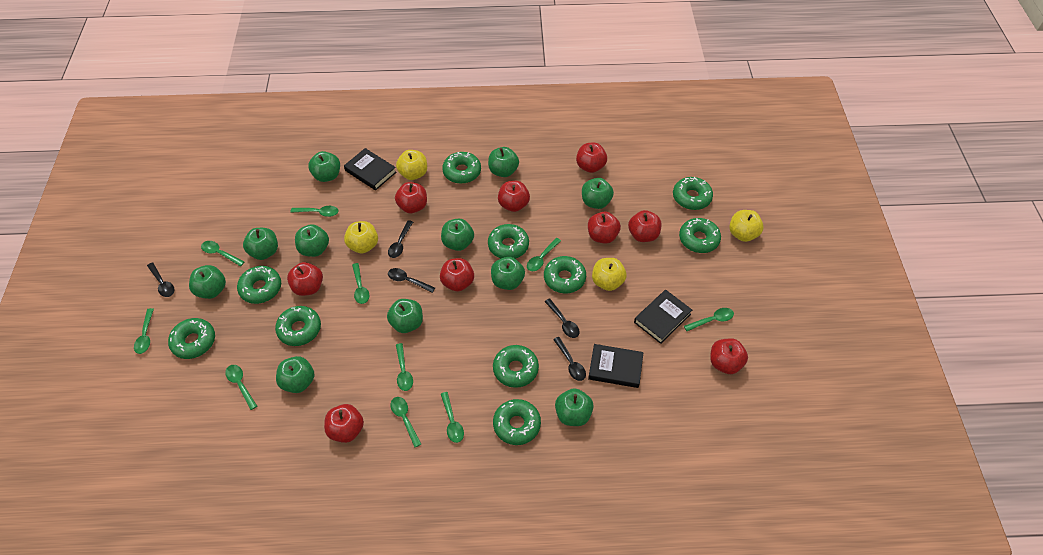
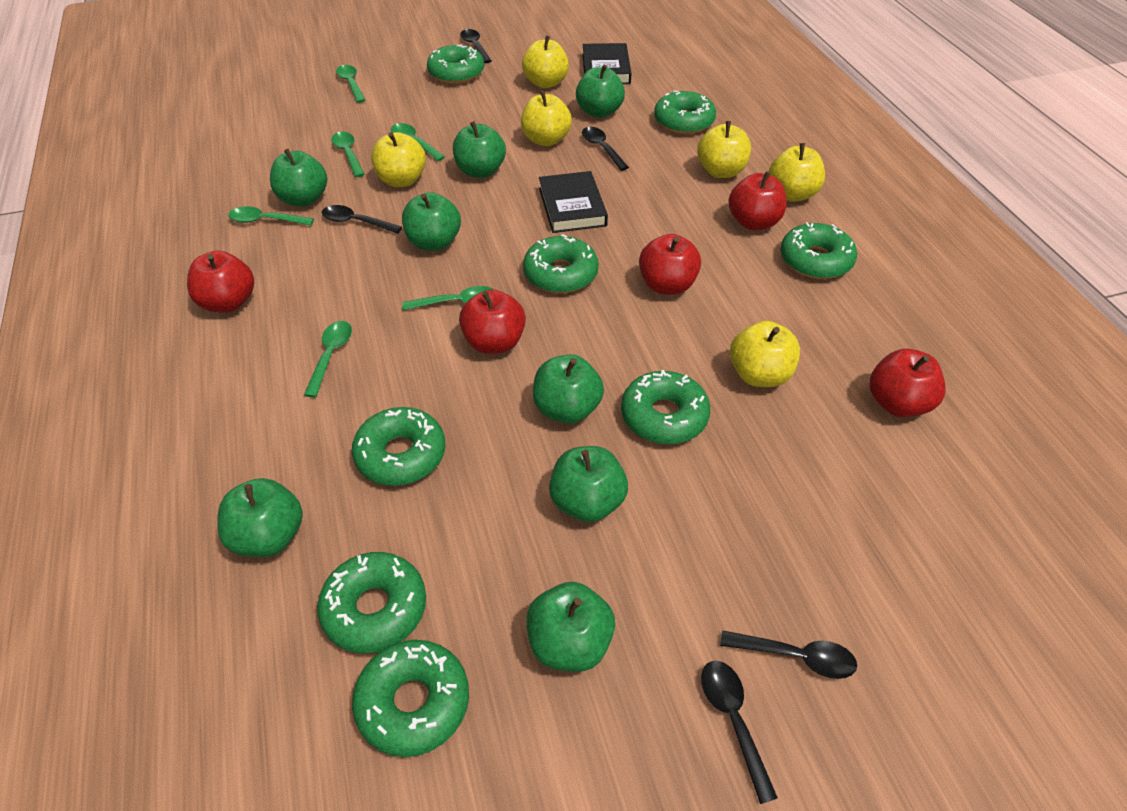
black book: [344,148,396,191] [588,344,644,388] [634,290,692,344] = 3 -> [539,171,608,233] [582,43,632,84] = 2
green apple: [189,265,226,299] [243,228,278,260] [276,356,314,393] [295,224,329,257] [308,151,340,182] [387,299,423,333] [441,218,474,251] [488,147,519,177] [491,257,525,290] [555,388,594,426] [582,178,614,209] = 11 -> [217,478,303,557] [270,149,327,207] [402,192,461,251] [453,121,506,178] [526,582,615,672] [533,354,604,424] [549,446,628,522] [576,65,625,118] = 8
green donut: [168,318,215,359] [237,266,281,304] [275,306,321,346] [442,152,481,184] [488,224,529,259] [493,345,539,388] [493,399,541,445] [544,256,586,293] [673,177,713,210] [679,218,721,253] = 10 -> [317,552,426,653] [352,407,445,486] [352,640,469,757] [427,44,484,84] [523,234,599,293] [621,370,710,444] [654,91,716,134] [780,222,857,279] = 8
green spoon: [134,308,154,354] [201,241,244,266] [225,365,257,410] [291,206,338,217] [352,263,369,304] [390,397,421,447] [396,343,413,391] [441,392,464,443] [527,238,561,271] [684,308,734,331] = 10 -> [228,206,314,226] [304,321,352,398] [331,132,365,177] [336,65,365,103] [391,123,445,161] [402,286,494,310] = 6
red apple: [287,262,323,296] [324,404,364,443] [395,182,427,213] [440,258,474,291] [498,181,530,212] [576,143,607,173] [588,212,621,244] [628,210,661,242] [710,338,748,374] = 9 -> [187,251,254,313] [459,289,526,354] [639,234,701,295] [728,171,787,230] [869,349,946,417] = 5
yellow apple: [344,221,378,253] [396,150,427,180] [592,258,627,291] [729,210,764,242] = 4 -> [371,132,426,187] [521,91,572,146] [522,35,569,88] [697,121,751,178] [730,321,800,387] [769,143,825,201] = 6

